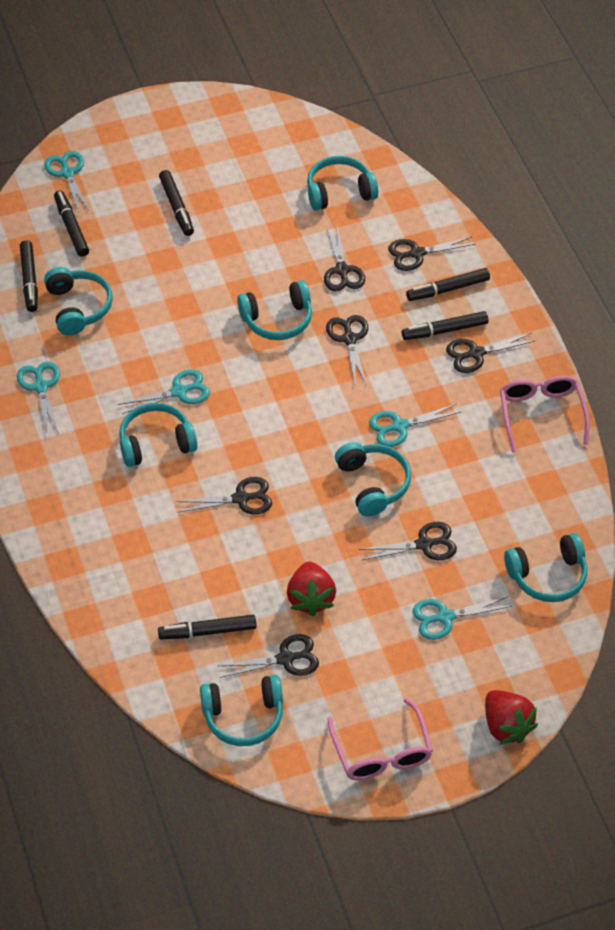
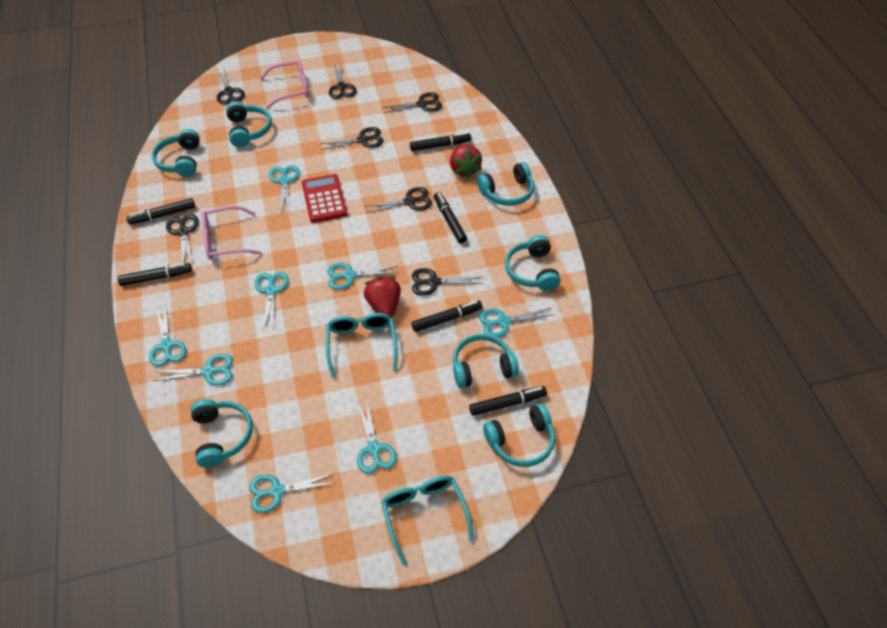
red calculator: none = 0 -> [302,174,347,223] = 1
turquoise glasses: none = 0 -> [326,313,398,378] [381,475,474,566] = 2
turquoise scissors: [17,362,60,434] [44,151,89,213] [118,369,210,414] [369,404,461,447] [413,597,512,640] = 5 -> [149,304,186,367] [154,354,233,385] [249,473,335,513] [254,272,289,331] [269,165,300,212] [327,263,398,290] [357,401,397,474] [479,308,555,337] = 8

